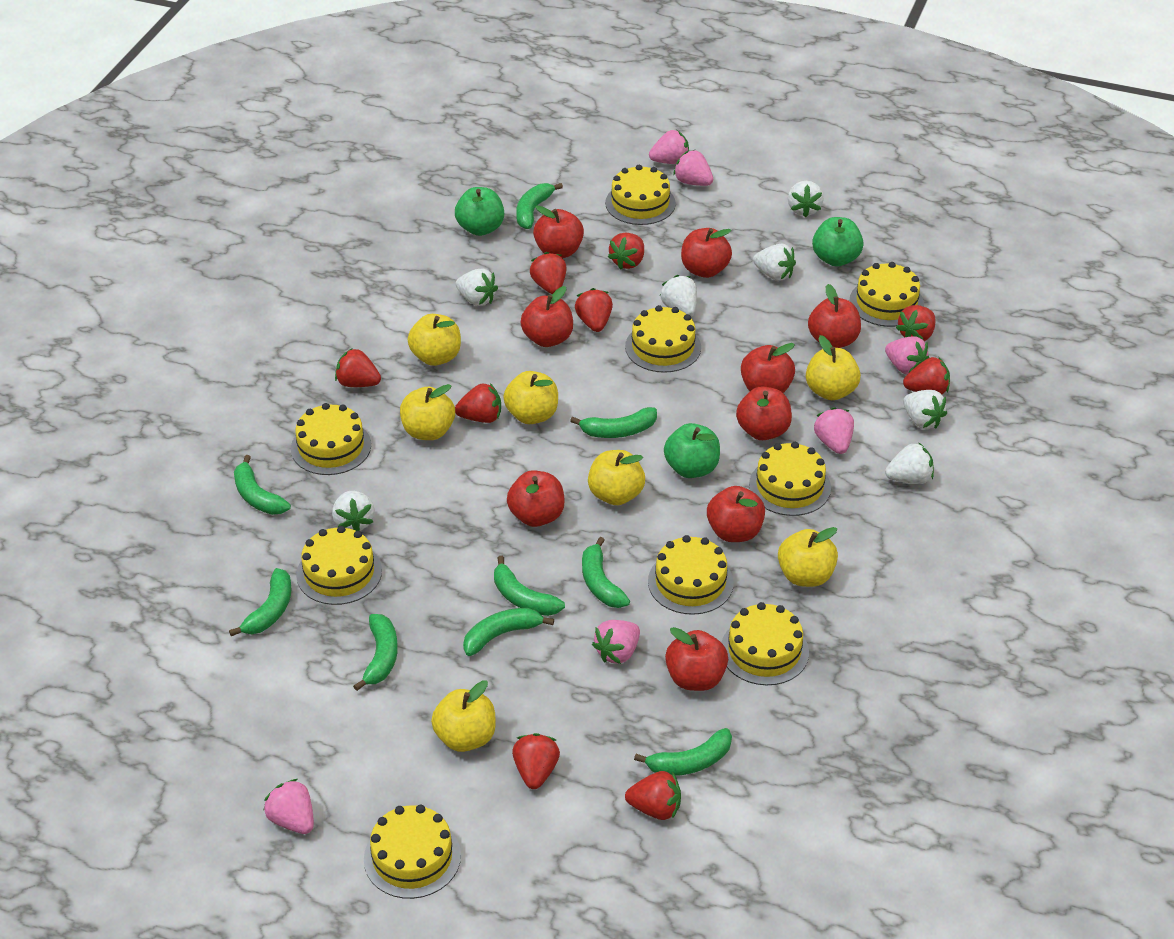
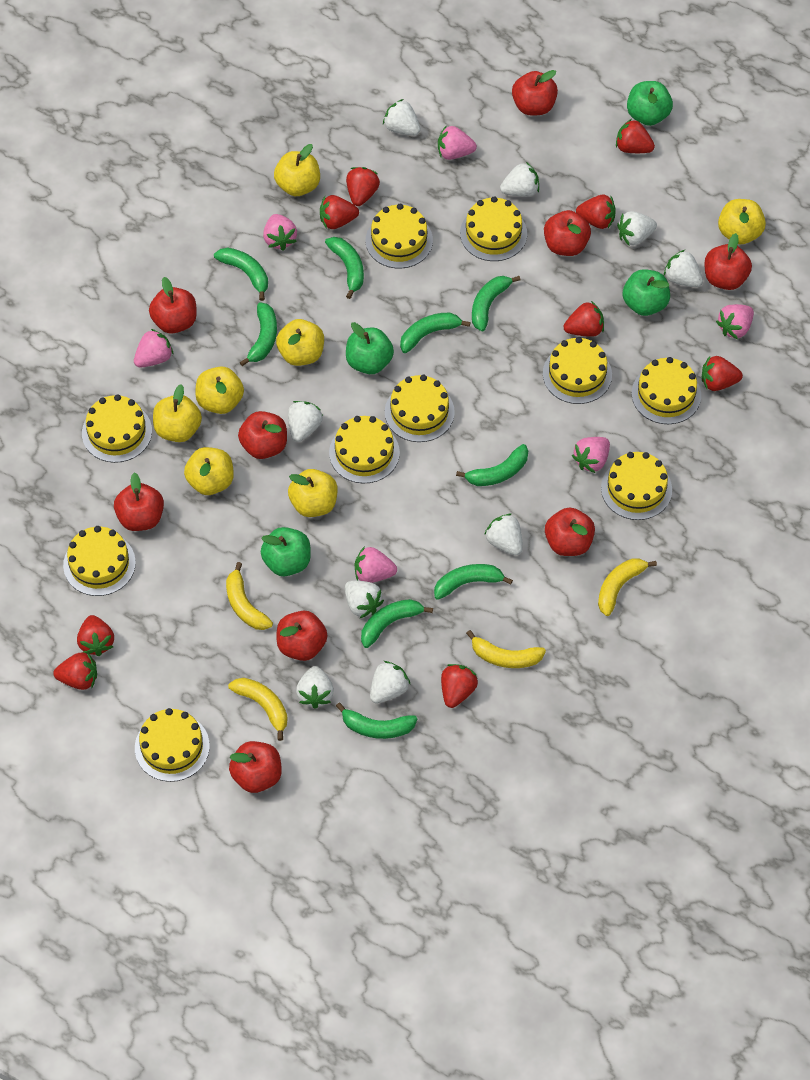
green apple: [455,187,504,236] [664,423,720,478] [812,217,864,266] = 3 -> [261,527,311,576] [346,322,394,374] [623,269,670,316] [627,81,673,126] = 4
white strawberry: [332,491,375,531] [456,268,498,306] [660,275,697,316] [753,244,796,281] [788,181,824,218] [885,442,934,484] [903,390,947,429] = 7 -> [288,401,322,442] [296,666,334,709] [345,581,384,618] [370,661,411,704] [383,99,421,136] [484,514,523,555] [500,162,539,197] [617,211,657,246] [664,249,703,287] = 9
yellow banana: none = 0 -> [226,562,273,630] [228,678,288,741] [466,630,546,668] [598,558,657,616] = 4
yellow cake: [291,403,371,475] [296,526,382,605] [364,805,461,899] [605,165,676,225] [625,305,701,373] [648,535,734,615] [721,602,809,685] [749,442,831,516] [849,262,924,327] = 9 -> [63,526,136,596] [82,394,152,463] [135,708,210,782] [329,416,400,483] [366,204,433,269] [385,375,455,442] [460,196,527,261] [543,337,612,404] [601,452,672,520] [632,357,701,424] = 10

